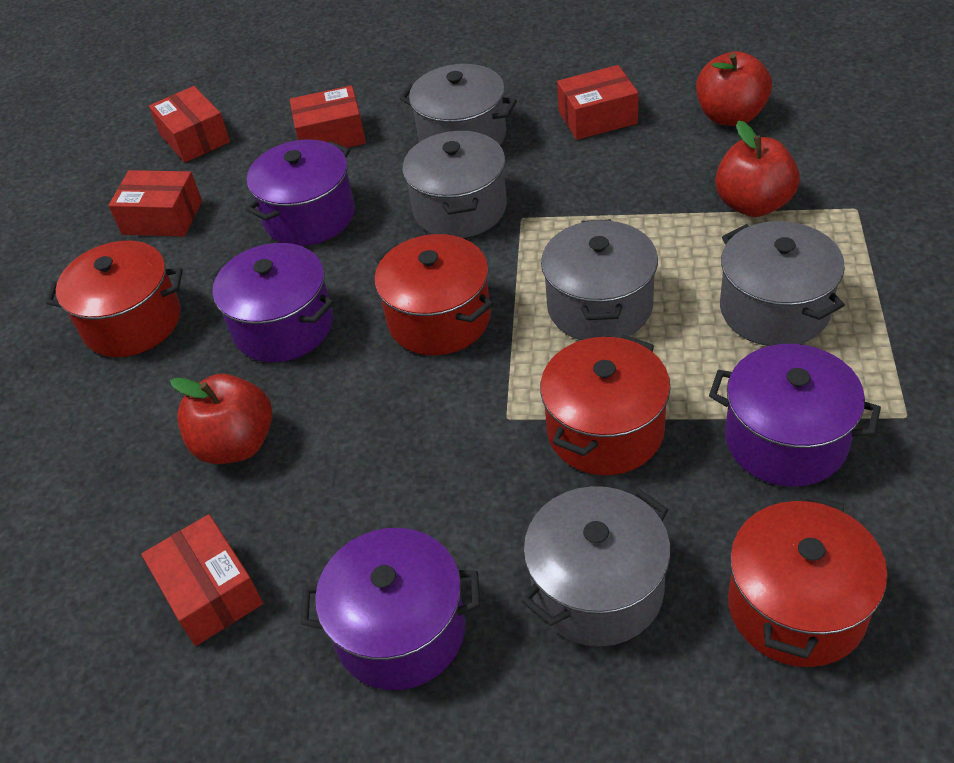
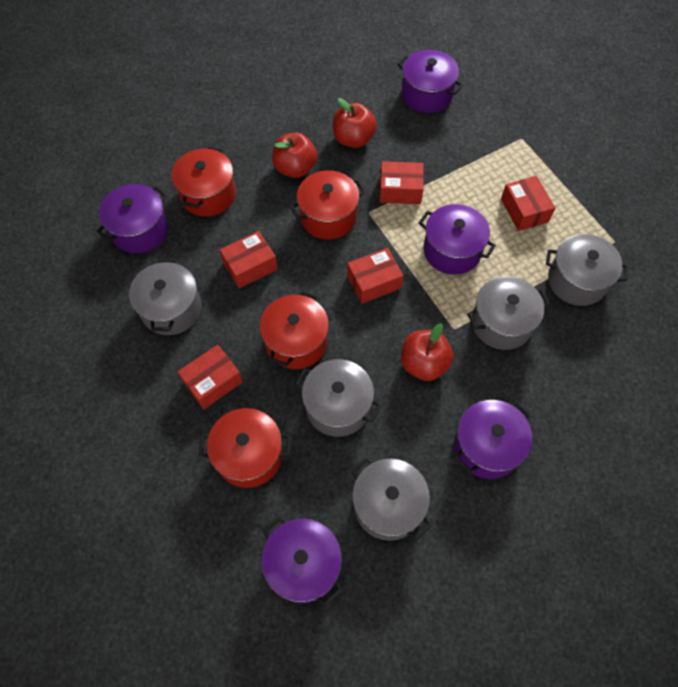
purple pot: [211,243,334,362] [246,140,355,246] [301,528,480,690] [709,344,881,487] = 4 -> [96,184,168,254] [262,516,343,606] [397,50,463,113] [419,204,496,275] [454,400,532,479] = 5

